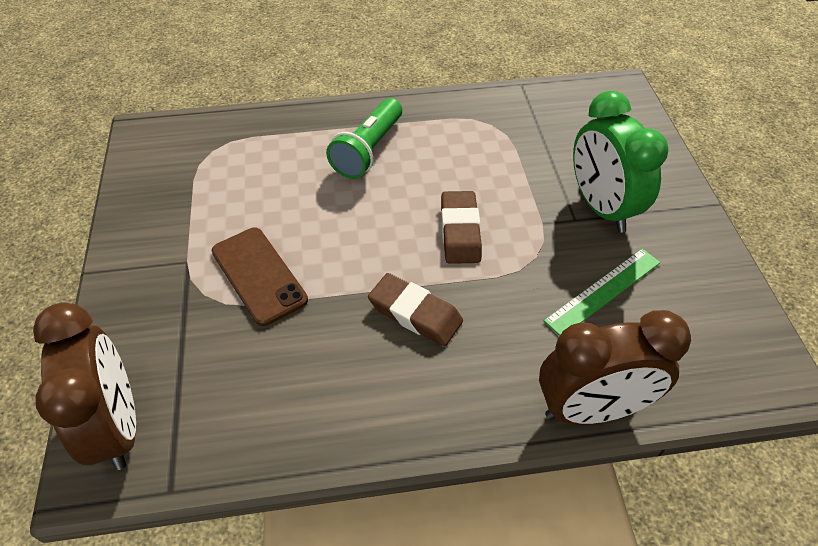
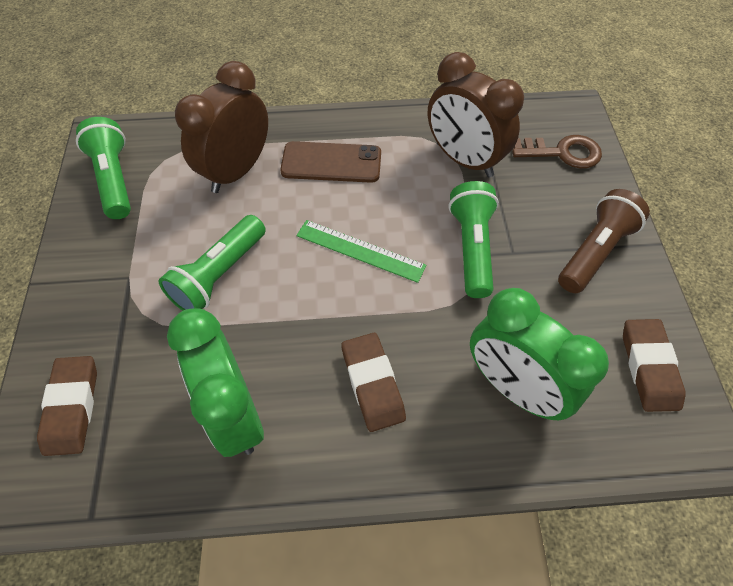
brown eraser: [368,273,463,346] [441,191,482,264] = 2 -> [37,356,97,456] [341,333,406,432] [623,319,686,412] = 3
brown flashlight: none = 0 -> [558,189,650,293] = 1
brown key: none = 0 -> [512,135,602,169] = 1
green clock: [573,91,668,233] = 1 -> [167,309,264,457] [470,288,609,420] = 2
green flashlight: [326,98,402,179] = 1 -> [76,117,131,219] [159,215,266,311] [449,181,499,298] = 3

